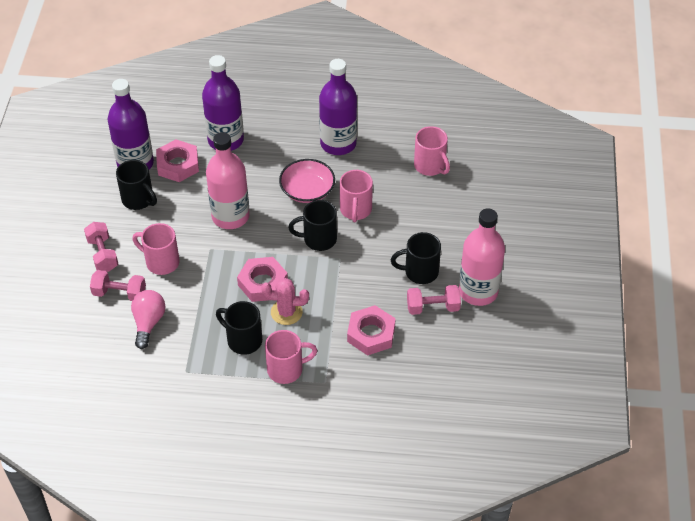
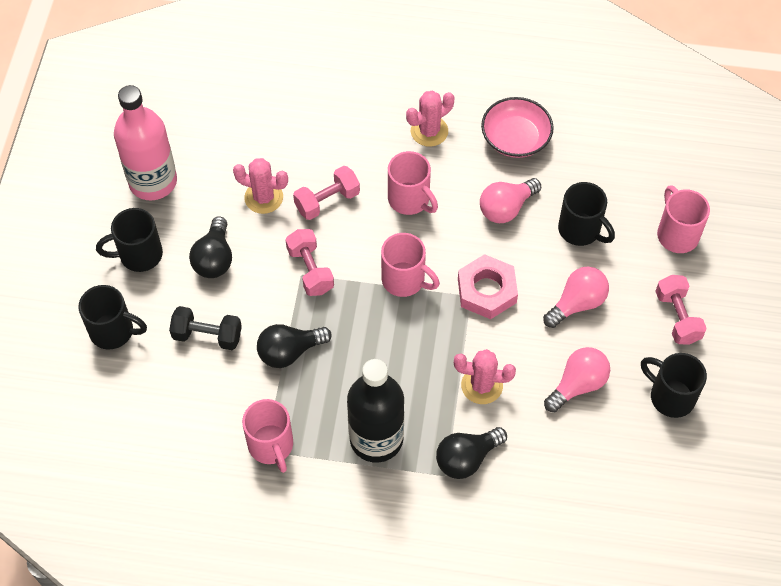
black bottle: none = 0 -> [347,359,404,463] = 1
black dumbbell: none = 0 -> [169,306,242,350] = 1
black light bulb: none = 0 -> [189,216,232,278] [257,324,332,368] [436,427,507,479] = 3
pink bottle: [206,132,250,229] [459,208,505,306] = 2 -> [114,85,177,200] = 1
pink cactus: [261,278,309,325] = 1 -> [233,158,288,214] [406,91,454,147] [454,349,516,404] = 3
pink light bulb: [131,290,165,349] = 1 -> [480,178,541,223] [543,267,609,328] [544,347,610,412] = 3
pink nut: [156,139,199,182] [237,257,288,302] [347,305,396,355] = 3 -> [458,254,518,319] = 1
purple bottle: [108,79,154,169] [202,55,244,151] [319,59,357,155] = 3 -> none = 0

